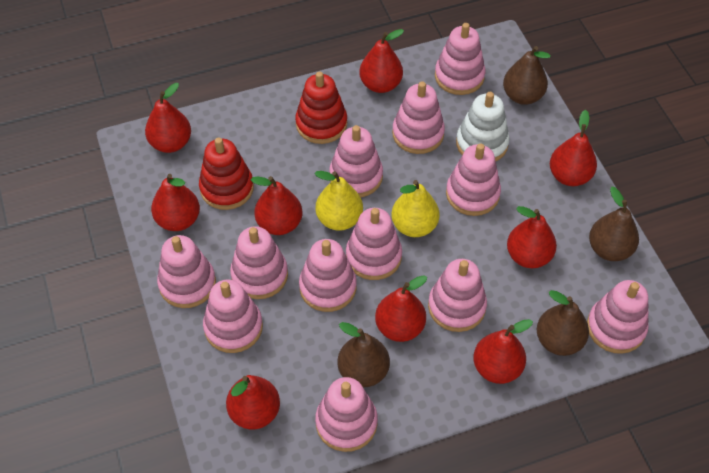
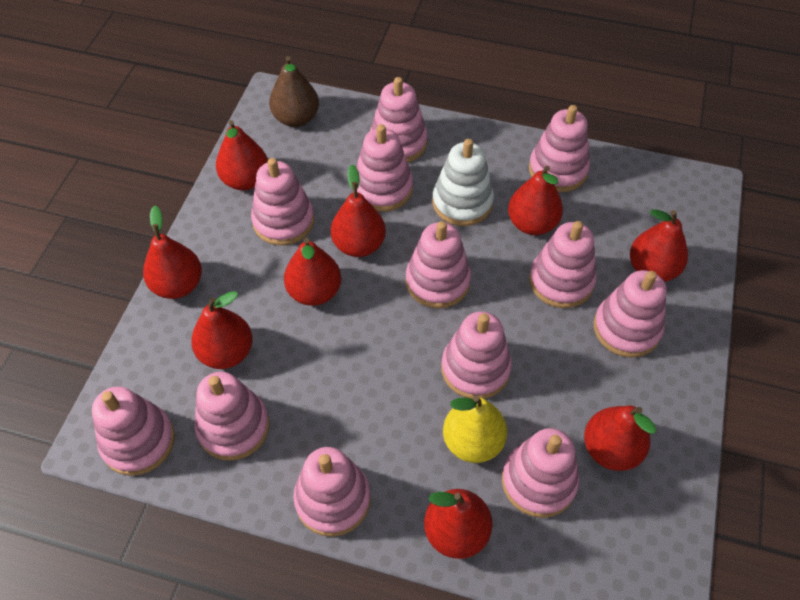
brown pear: [338,322,390,387] [503,46,551,105] [536,290,589,356] [589,187,639,261] = 4 -> [269,56,319,127] = 1
red stacking toy: [199,137,254,210] [295,71,347,144] = 2 -> none = 0
yellow pear: [314,171,363,231] [392,180,439,237] = 2 -> [443,395,507,463] = 1

